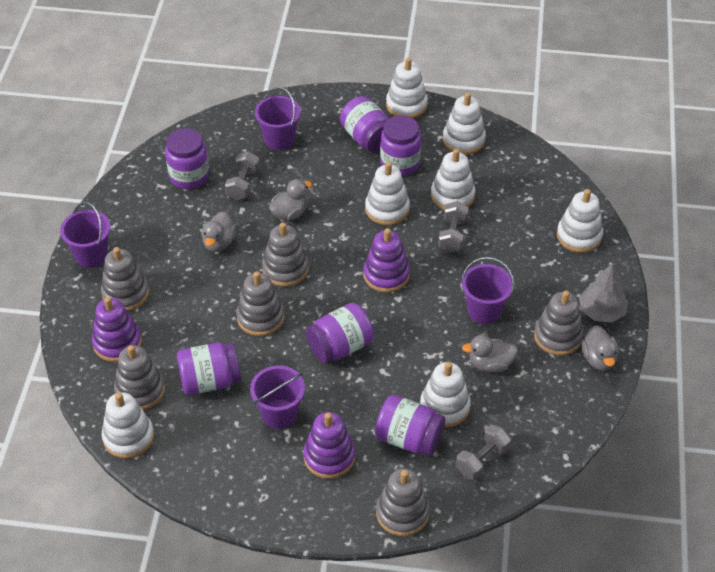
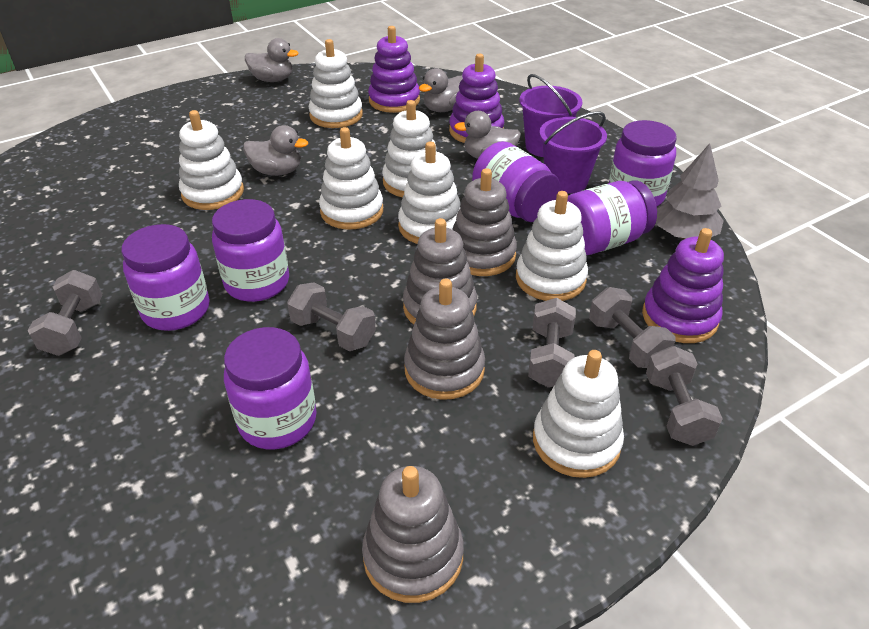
grey dumbbell: [225,151,260,200] [438,201,469,253] [456,425,511,480] = 3 -> [27,270,103,356] [287,283,376,351] [528,298,576,388] [589,287,675,368] [646,346,723,446] = 5
grey stacking toy: [101,247,149,311] [114,345,165,410] [236,271,284,336] [262,222,309,287] [376,469,430,536] [534,291,583,356] = 6 -> [362,466,464,603] [403,218,477,324] [404,279,485,400] [452,168,517,276] = 4
purple bucket: [60,202,111,268] [250,366,305,429] [255,87,301,150] [462,257,514,324] = 4 -> [519,74,582,157] [539,111,607,193] = 2

